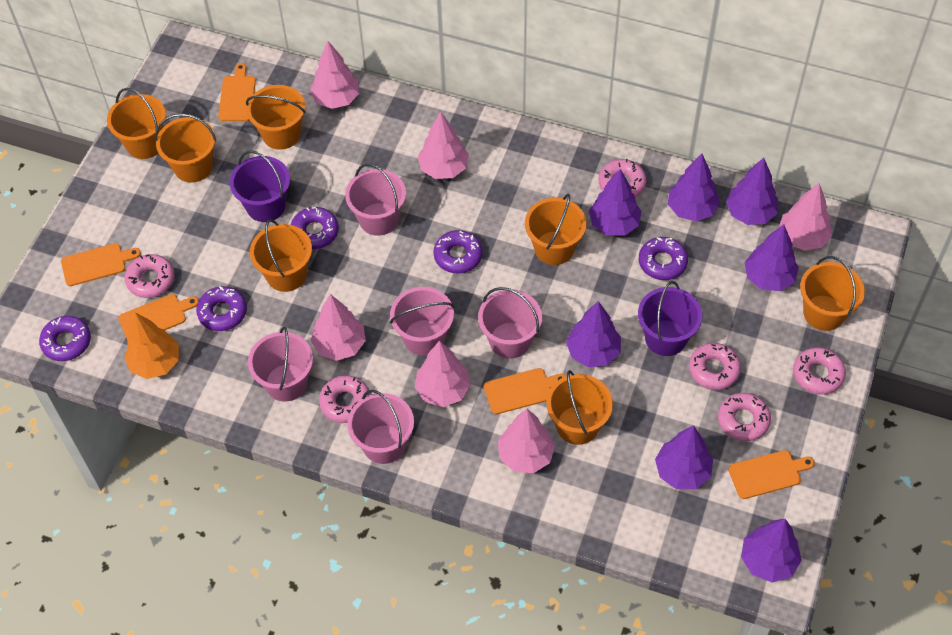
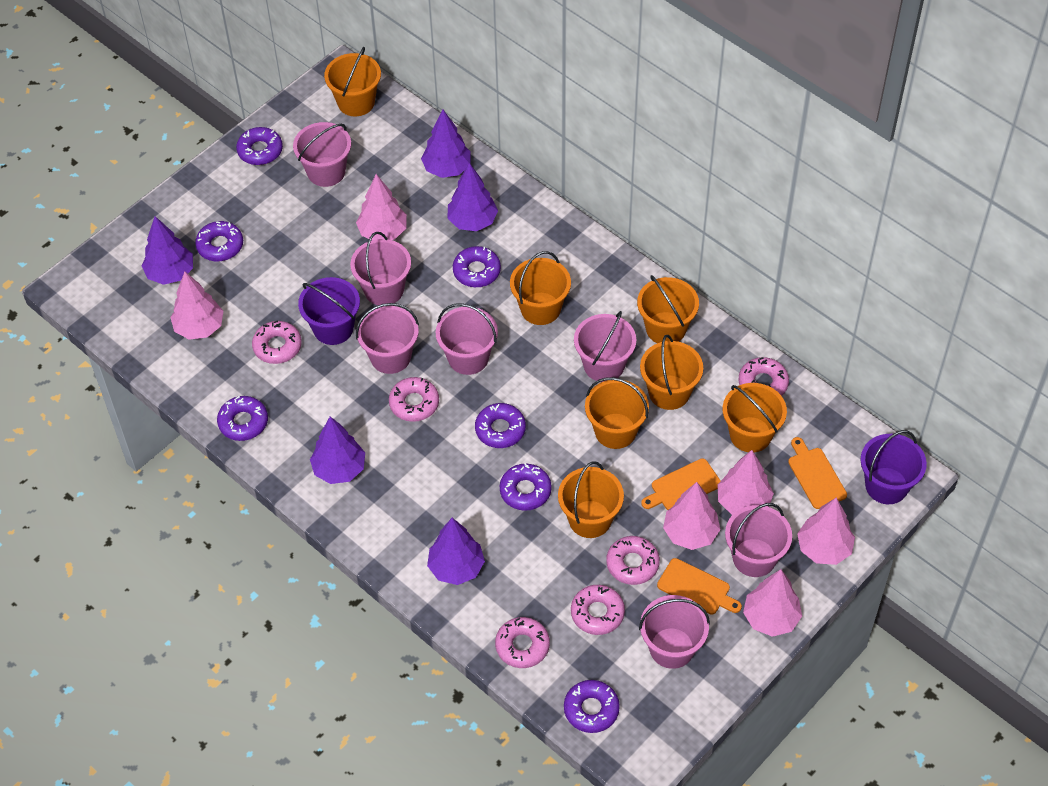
orange cutting board: [61,243,141,286] [118,294,199,341] [218,63,256,121] [484,368,565,414] [728,450,815,499] = 5 -> [641,458,721,510] [657,558,742,614] [788,437,847,509] = 3
orange tree: [124,313,179,379] = 1 -> none = 0
pink bucket: [248,327,313,402] [345,163,406,236] [347,390,414,464] [390,287,454,356] [478,287,542,359] = 5 -> [293,122,351,187] [350,232,411,305] [356,303,419,374] [436,303,498,375] [574,311,636,382] [639,595,710,669] [725,503,792,577] = 7
purple donut: [39,316,91,361] [196,286,247,331] [291,207,339,249] [433,230,483,273] [639,237,688,280] = 5 -> [195,221,243,261] [217,396,268,441] [236,127,283,165] [453,246,501,287] [475,403,526,448] [500,464,552,511] [564,680,620,733] = 7
purple tree: [566,301,621,367] [589,169,641,236] [655,425,713,489] [668,154,720,222] [726,158,778,225] [741,519,802,583] [745,224,799,291] = 7 -> [142,216,193,285] [310,416,365,484] [421,110,471,178] [427,518,485,585] [448,163,498,231] = 5

